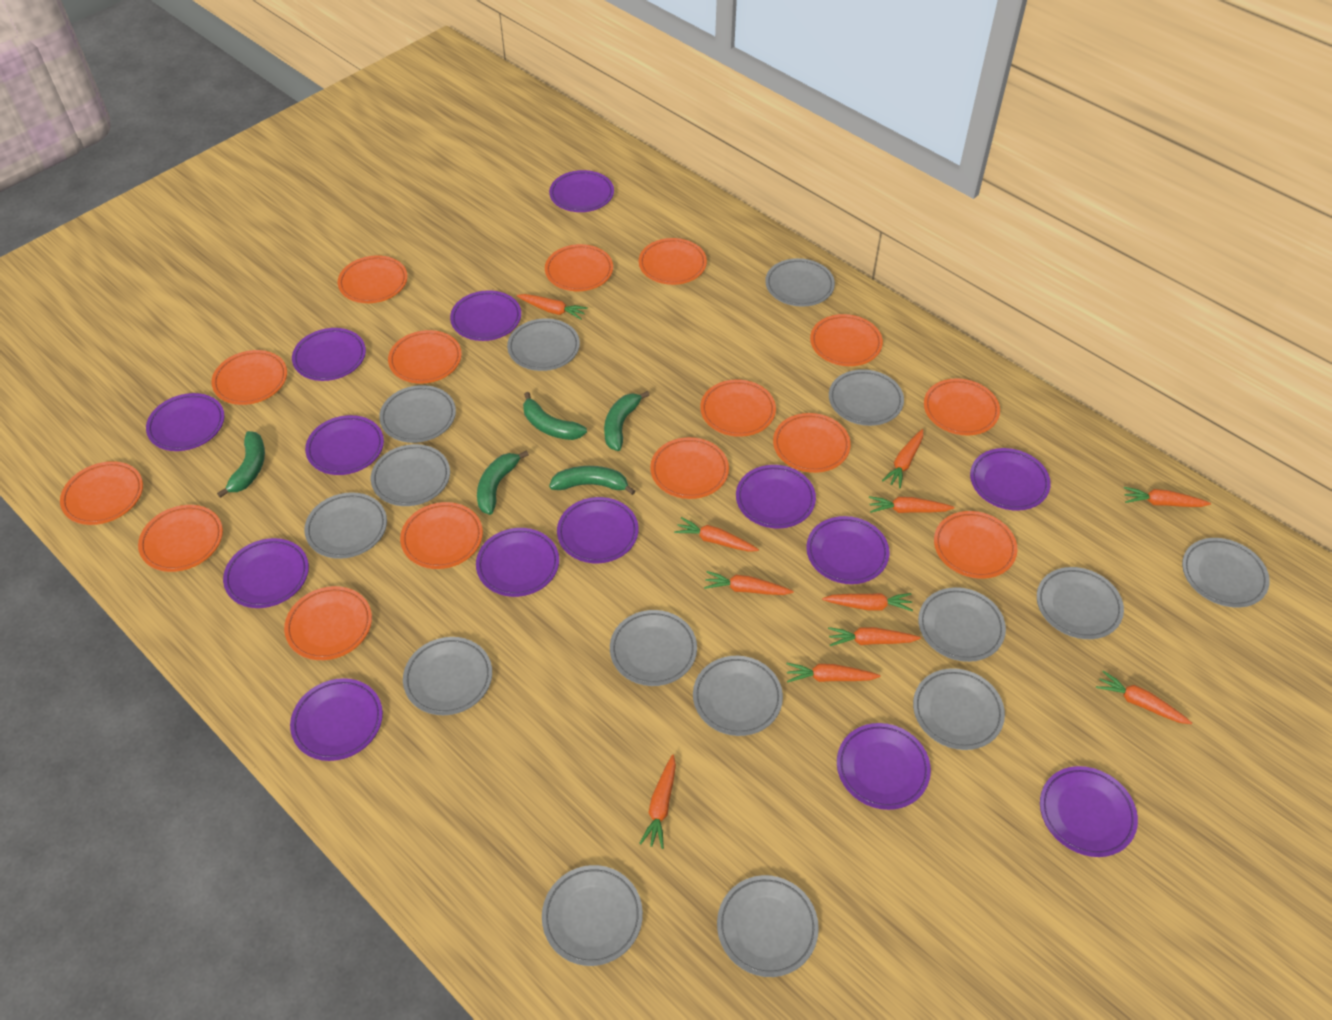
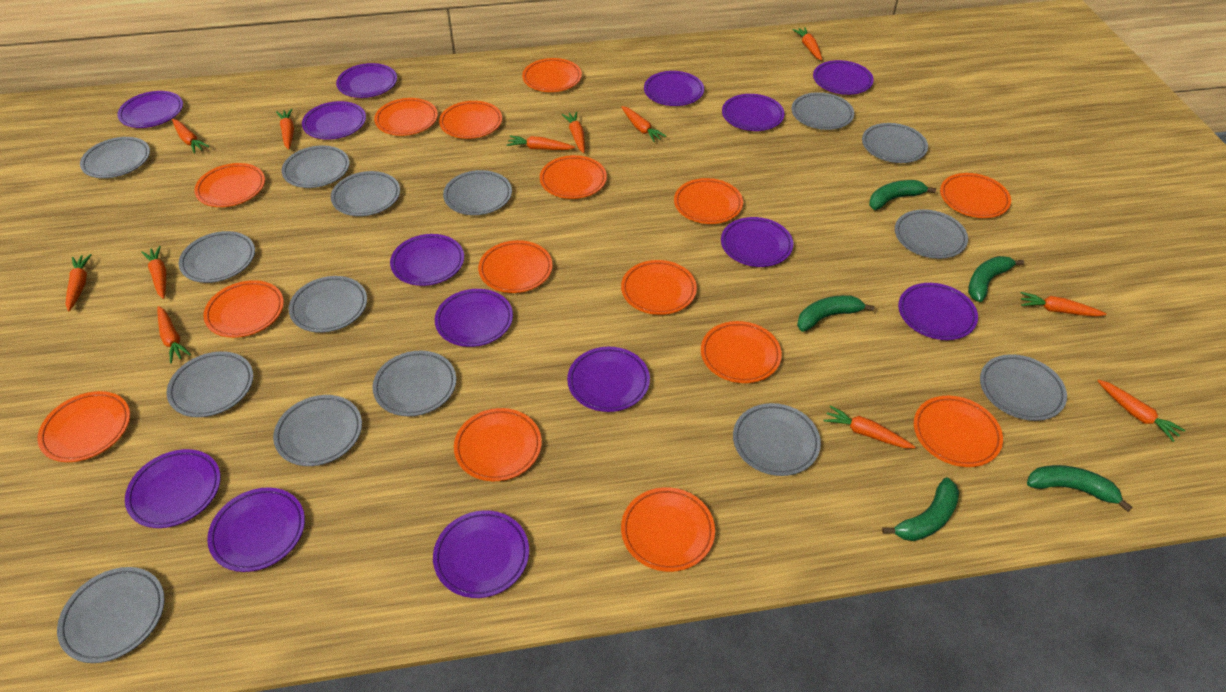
orange carrot: [517,294,588,320] [639,754,676,849] [674,517,759,552] [704,571,794,595] [786,663,881,683] [822,593,913,612] [828,627,921,646] [869,496,955,513] [882,429,923,488] [1096,671,1192,724] [1124,487,1211,507] = 11 -> [66,254,92,311] [141,246,166,299] [157,306,191,363] [172,119,210,154] [276,109,294,150] [507,136,575,150] [562,112,585,153] [621,106,667,142] [792,27,822,60] [823,405,915,448] [1021,292,1106,317] [1097,380,1185,442] = 12

